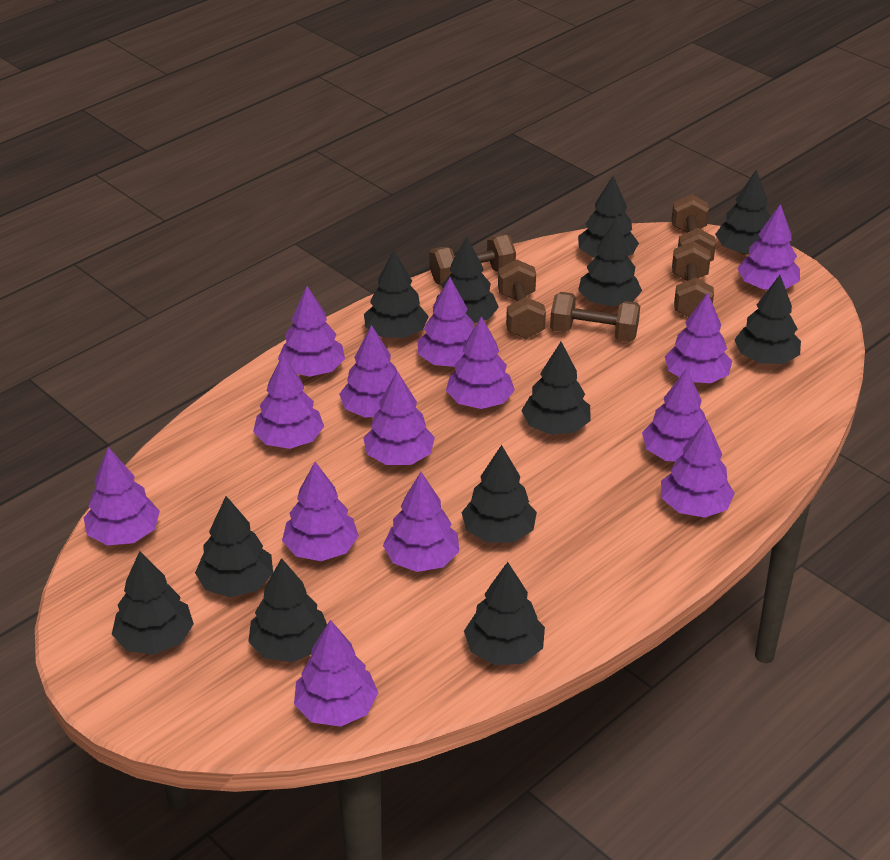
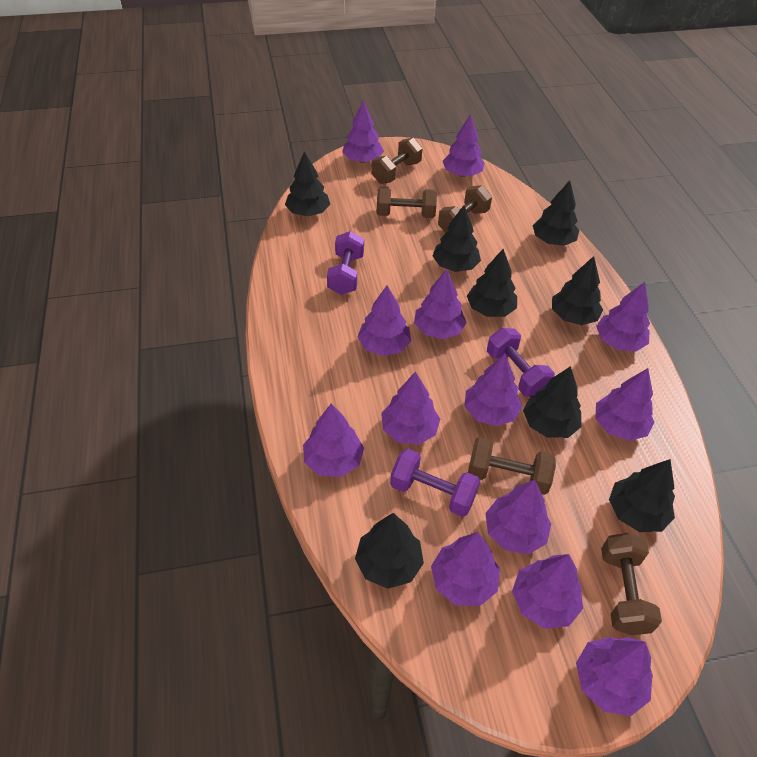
black tree: [112,551,194,655] [195,496,273,597] [248,558,327,662] [364,250,429,338] [436,237,499,323] [461,445,537,543] [464,562,545,665] [521,342,591,435] [578,176,639,258] [578,219,642,306] [715,170,771,255] [734,275,801,364] = 12 -> [285,151,330,217] [355,513,424,589] [433,205,481,272] [467,249,517,317] [523,366,582,438] [533,180,579,246] [552,256,603,325] [609,459,675,532] = 8
purple dumbbell: none = 0 -> [327,231,364,295] [390,449,480,517] [487,328,555,397] = 3
purple tree: [84,447,160,545] [253,354,324,449] [278,286,345,377] [282,462,359,561] [294,620,378,727] [339,325,397,418] [363,371,435,465] [383,472,459,572] [418,277,474,367] [446,316,515,409] [642,368,706,462] [661,420,735,518] [665,293,732,383] [737,204,800,290] = 14 -> [303,404,364,477] [342,100,384,163] [357,285,411,356] [381,371,440,445] [414,269,467,339] [431,532,500,606] [443,114,485,177] [464,354,522,426] [485,479,551,554] [512,554,583,629] [576,637,653,716] [595,368,654,441] [596,282,650,351] = 13

